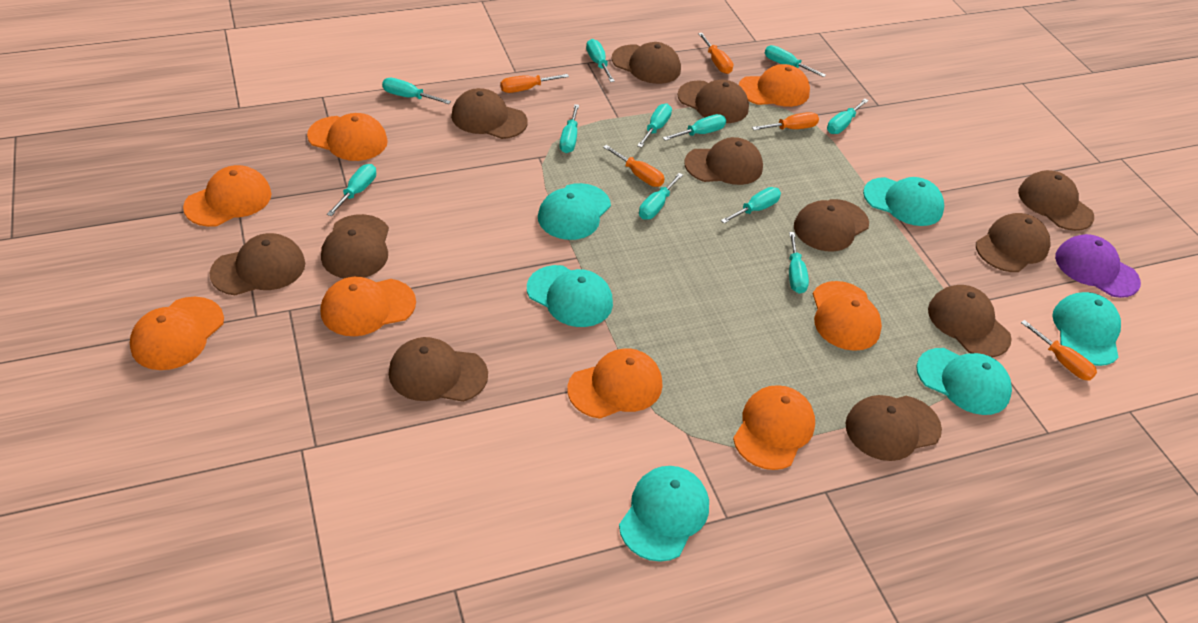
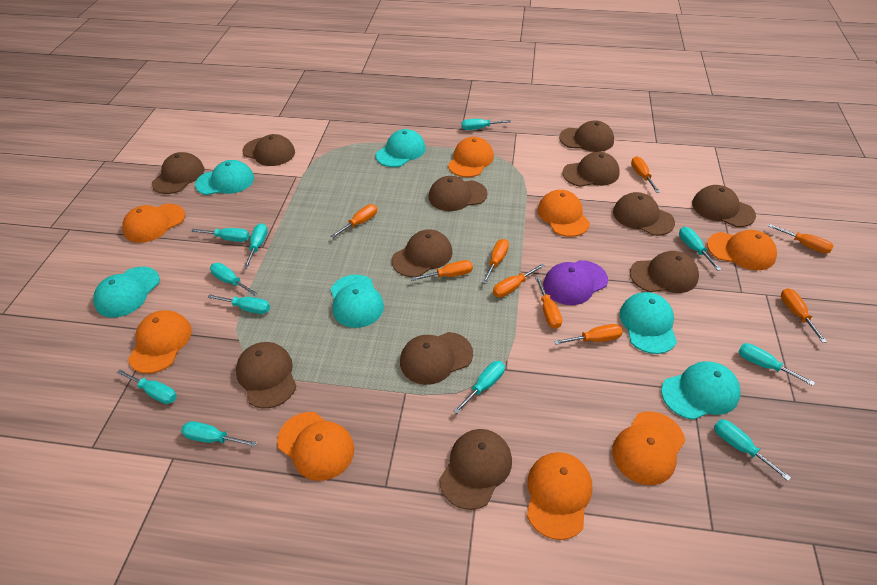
orange screwdriver: [500,74,569,93] [603,145,665,187] [698,33,733,74] [752,112,819,130] [1021,320,1097,380] = 5 -> [331,204,377,238] [411,260,473,281] [482,239,509,284] [493,264,545,297] [535,277,562,329] [554,324,623,345] [631,156,660,193] [768,224,834,253] [781,288,827,343] = 9

